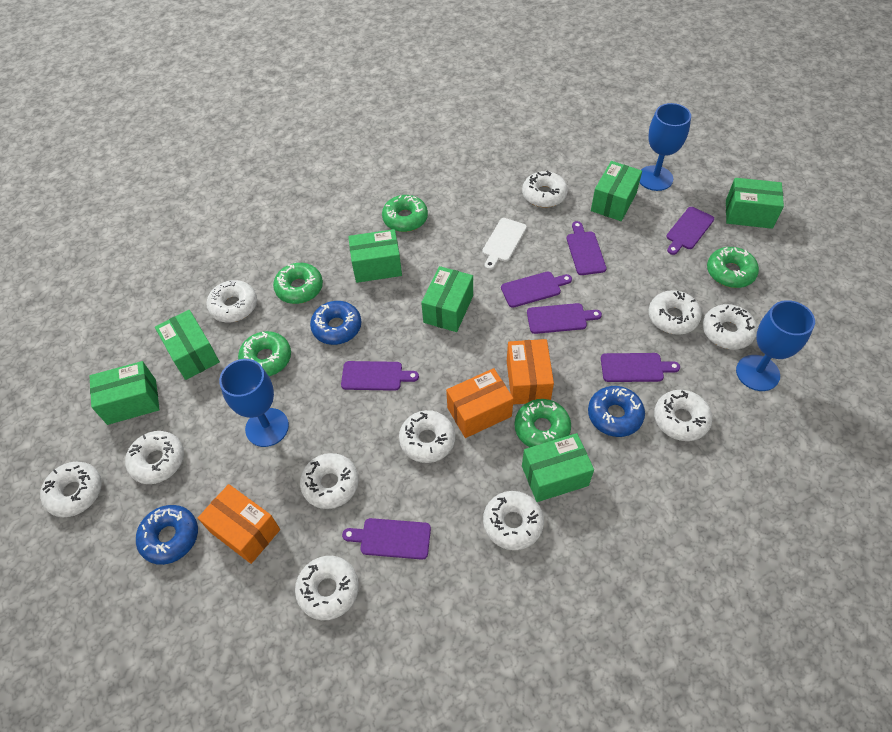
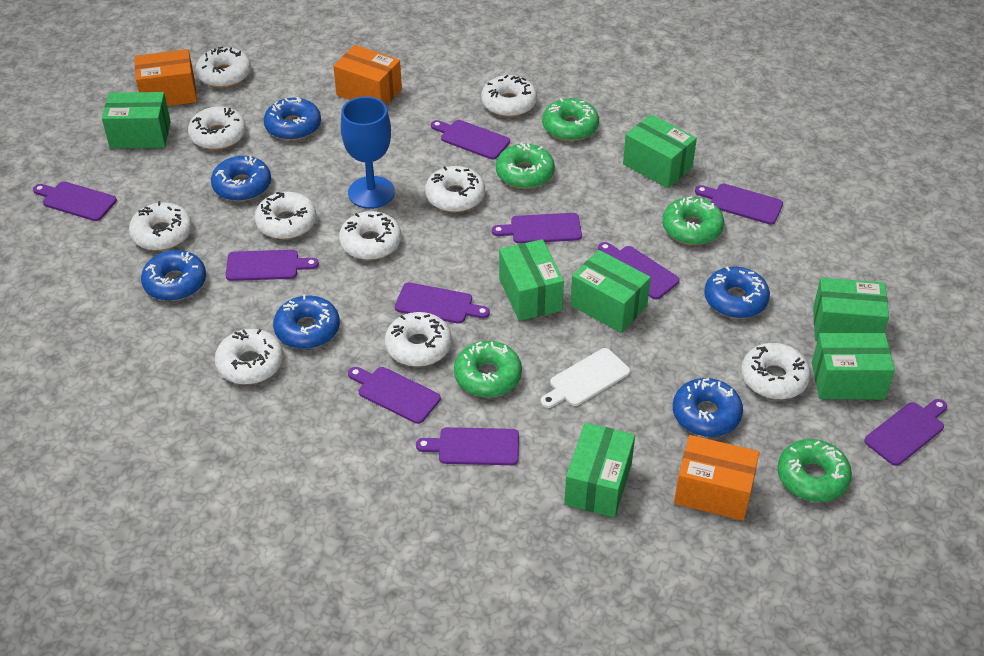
blue donut: [136,505,198,565] [310,301,362,345] [588,386,645,437] = 3 -> [141,250,206,301] [211,156,271,201] [264,97,321,140] [273,295,340,349] [673,378,743,437] [704,266,770,318] = 6
blue goblet: [219,359,289,447] [639,103,691,191] [736,300,815,391] = 3 -> [341,97,395,209] = 1
purple cutting board: [341,361,419,391] [342,518,431,560] [501,272,572,308] [527,303,602,334] [567,221,607,275] [601,353,680,382] [666,207,714,255] = 7 -> [33,181,117,221] [226,250,319,281] [348,367,441,424] [395,282,490,324] [416,427,519,465] [431,120,510,159] [492,213,582,244] [598,242,680,299] [695,183,783,225] [864,399,947,466] = 10
white donut: [40,462,102,517] [125,431,184,484] [207,280,257,322] [295,556,359,620] [300,453,359,509] [399,410,455,463] [483,491,544,550] [522,171,568,207] [649,290,702,335] [654,390,712,441] [703,304,757,350] = 11 -> [129,201,192,251] [188,107,246,150] [196,47,251,88] [215,329,283,384] [255,192,316,239] [339,211,401,260] [385,312,452,367] [425,166,485,212] [481,75,537,117] [741,343,811,399] = 10

